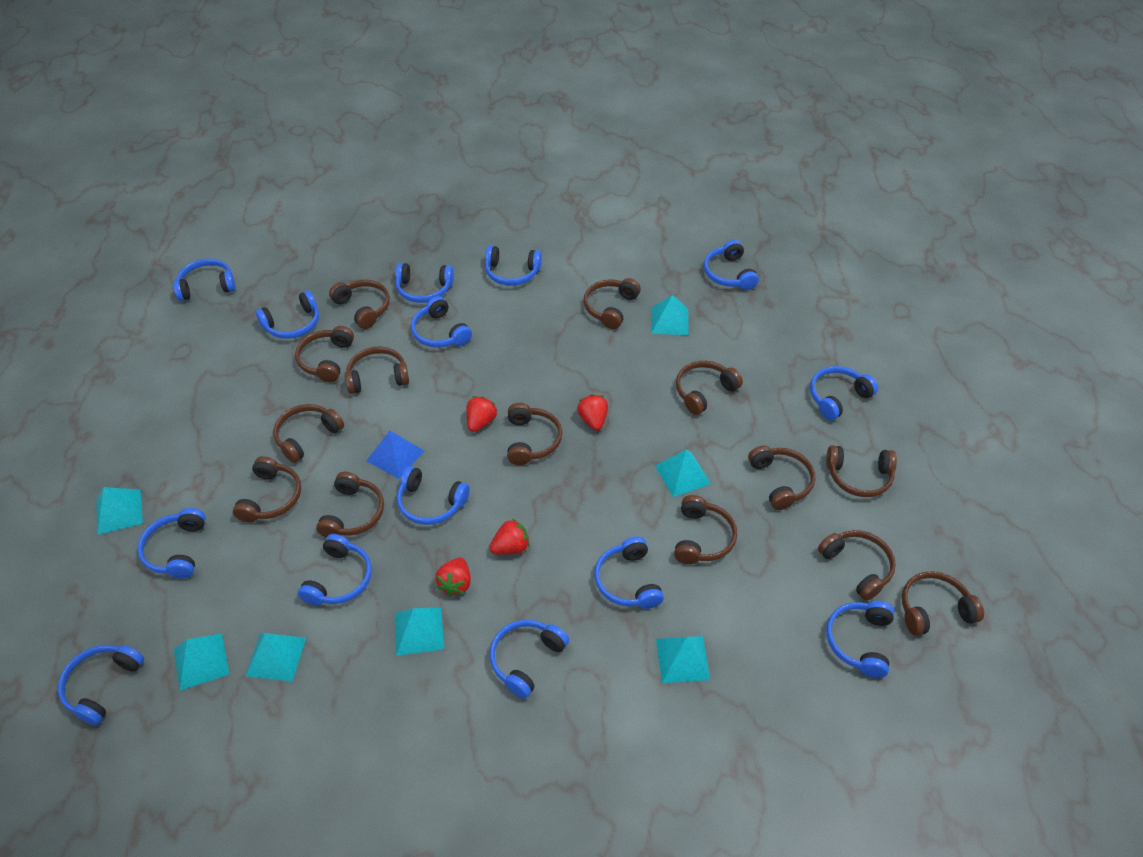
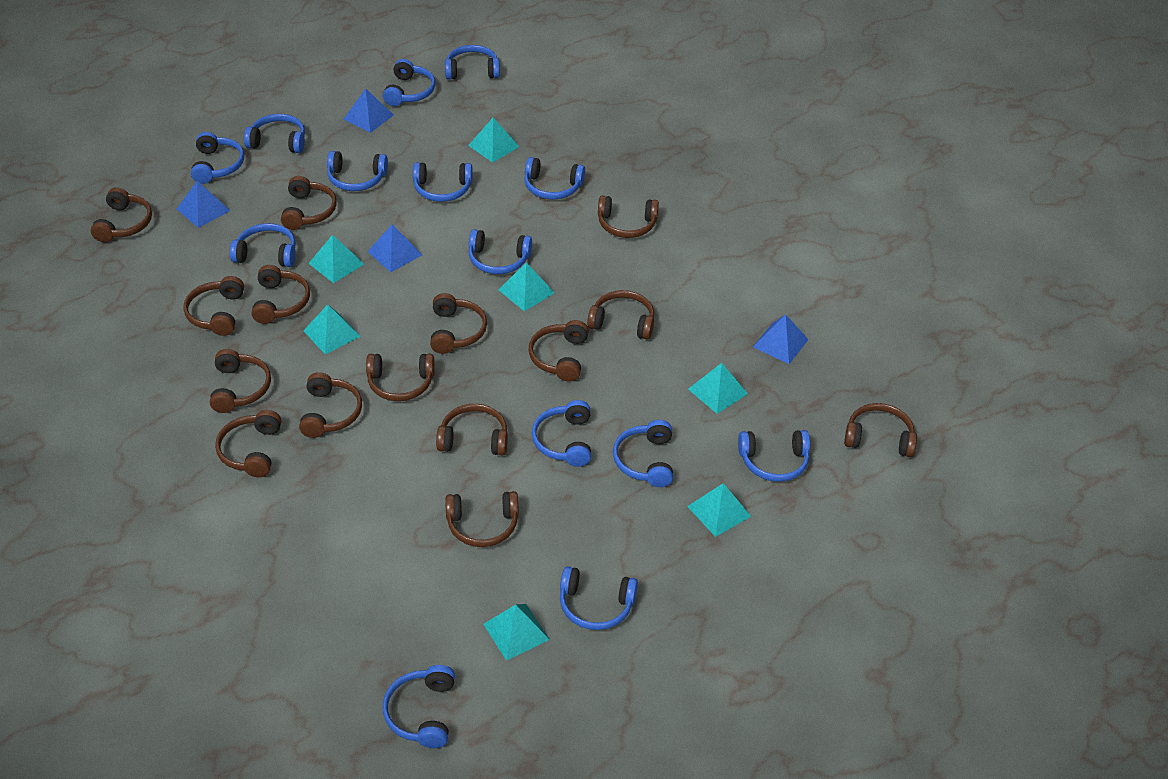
blue pyramid: [367,431,424,479] = 1 -> [177,181,231,228] [343,88,394,133] [367,224,422,272] [753,314,809,364] = 4
brown headphones: [233,456,301,523] [273,404,344,463] [295,326,354,382] [316,472,384,537] [329,280,390,329] [345,346,409,394] [507,403,563,465] [584,278,641,329] [674,495,737,564] [676,361,743,415] [748,445,815,510] [818,530,896,601] [826,445,897,497] [902,571,984,636] = 14 -> [91,187,152,242] [183,276,244,336] [210,349,271,413] [215,410,281,477] [251,265,310,324] [281,176,336,230] [299,372,362,438] [366,354,435,401] [430,293,487,354] [436,404,508,455] [445,491,519,547] [529,320,589,382] [587,290,654,340] [598,196,659,238] [844,403,917,457] = 15
red strawberry: [435,558,471,596] [466,396,497,432] [489,519,530,555] [577,394,608,431] = 4 -> none = 0

